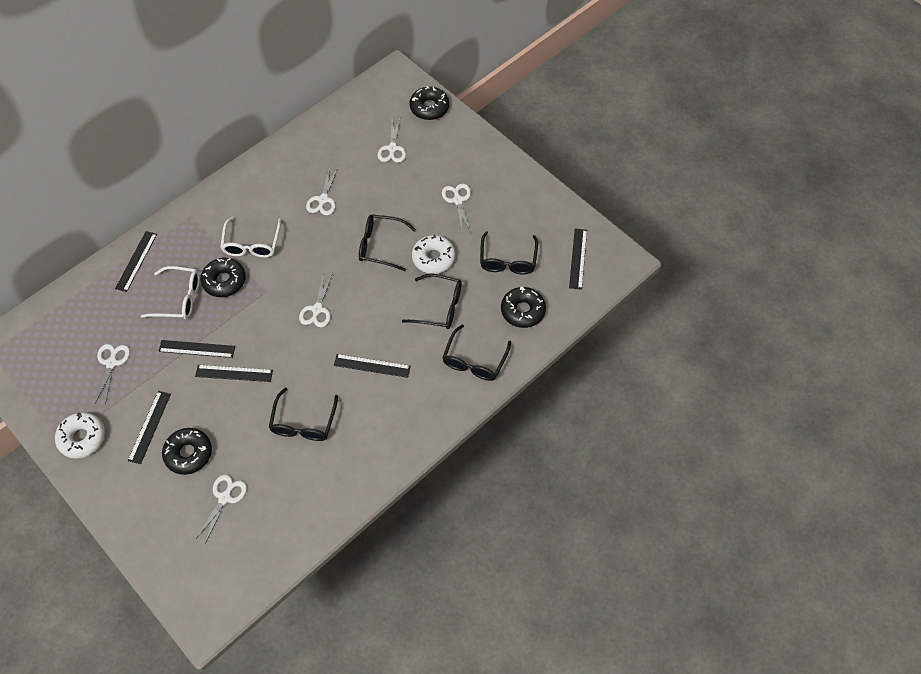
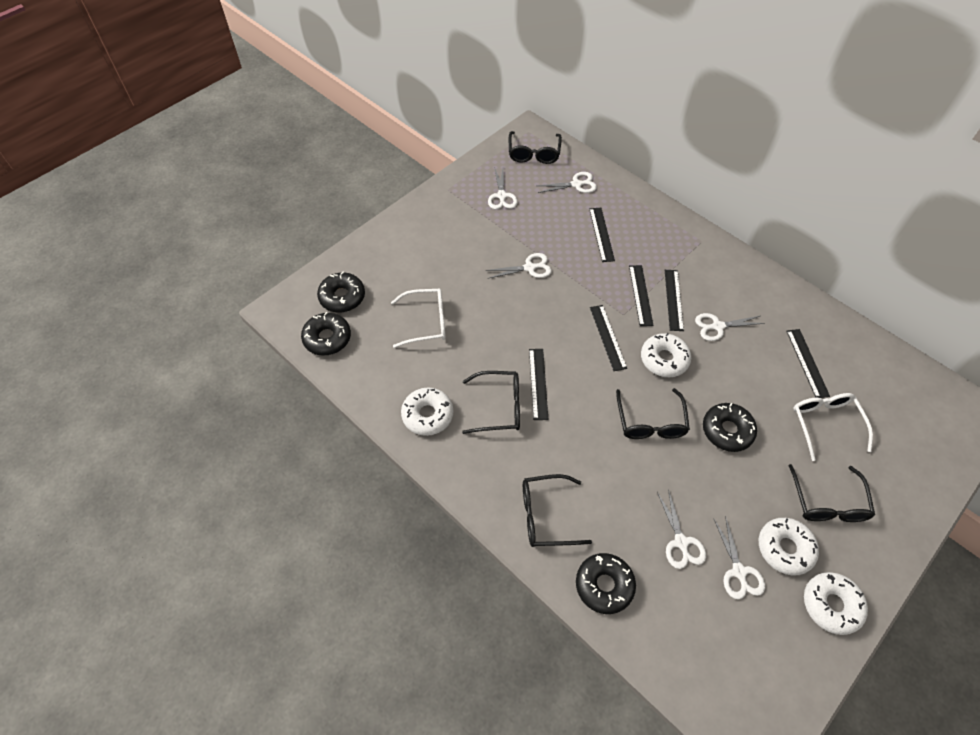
white donut: [55,412,105,458] [412,235,455,274] = 2 -> [401,387,453,436] [641,333,691,377] [759,518,819,576] [804,572,868,635] = 4

